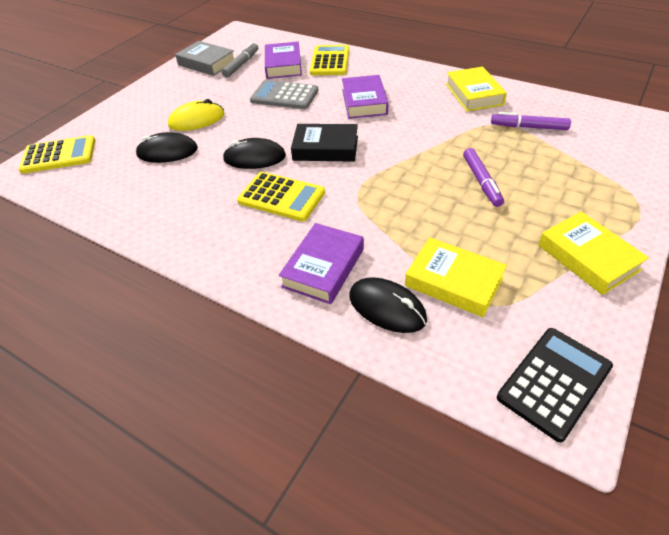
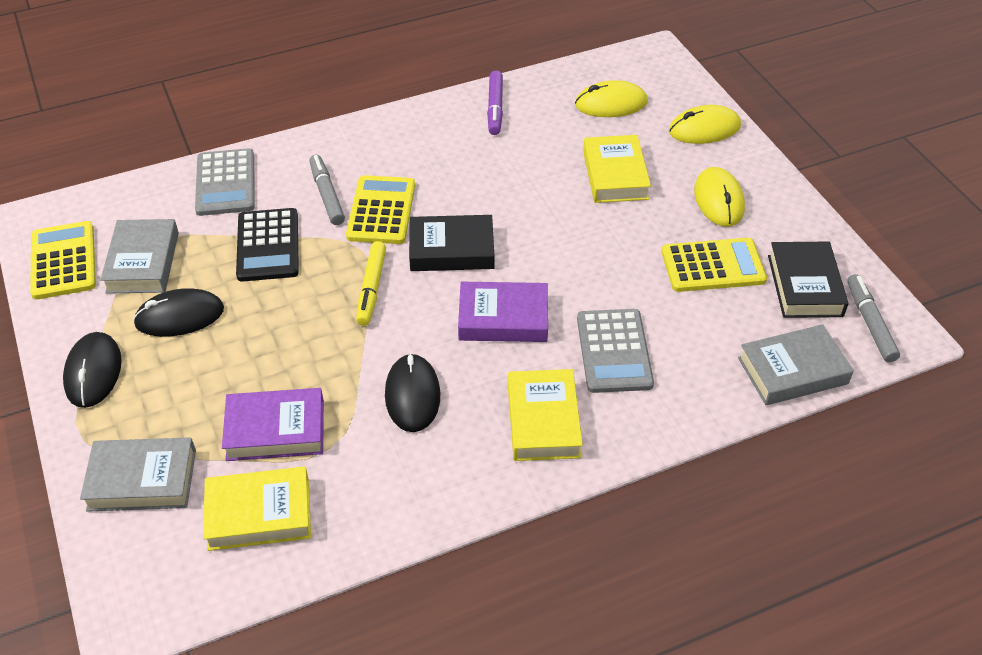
black book: [291,124,358,162] = 1 -> [409,215,494,271] [768,242,848,318] = 2
grey book: [175,41,234,76] = 1 -> [80,438,196,512] [100,219,179,294] [738,324,854,405] = 3
grey calculator: [250,80,318,109] = 1 -> [195,148,255,216] [577,309,654,393] = 2
grey marker: [222,42,258,78] = 1 -> [309,155,345,225] [847,274,900,362] = 2
purple book: [265,42,302,79] [278,223,364,304] [342,75,389,119] = 3 -> [222,388,324,461] [458,282,548,342] = 2
purple marker: [463,148,504,207] [491,112,571,130] = 2 -> [487,71,503,135] = 1
yellow marker: none = 0 -> [356,241,386,326] = 1
yellow mouse: [168,99,224,131] = 1 -> [575,80,648,117] [669,105,741,144] [694,167,745,227] = 3

